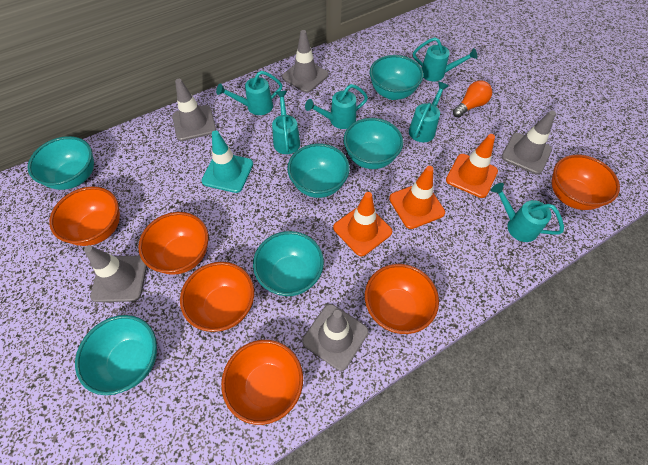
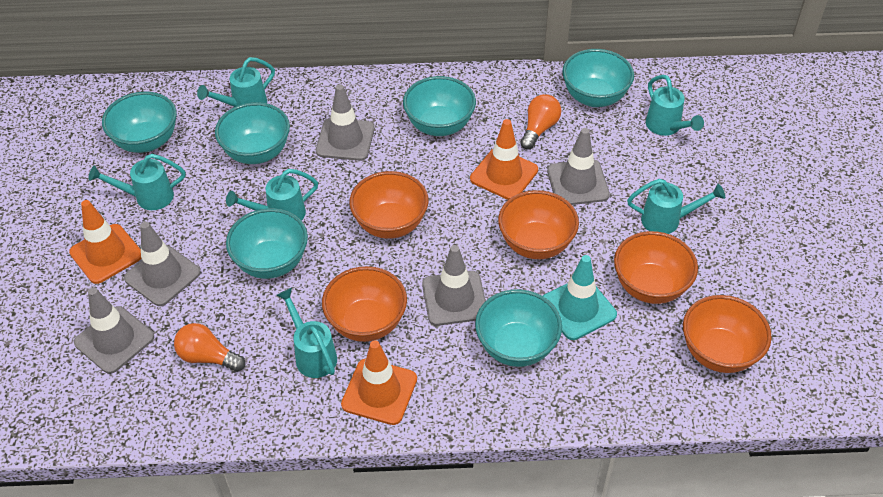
orange bowl: [49,186,120,246] [138,212,209,275] [180,262,254,332] [221,340,303,425] [365,264,439,334] [552,155,620,210] = 6 -> [322,266,407,342] [349,171,429,239] [498,190,579,259] [614,231,698,304] [683,295,772,373] = 5
orange light bulb: [453,80,492,118] = 1 -> [174,323,245,372] [520,94,561,149] = 2

